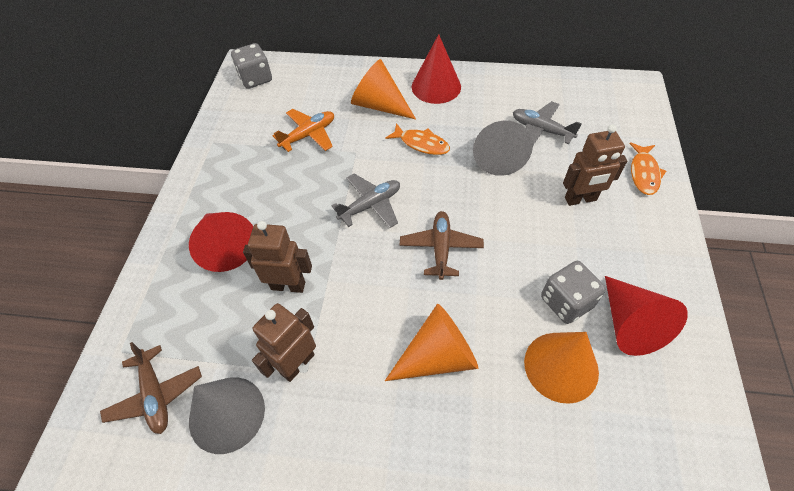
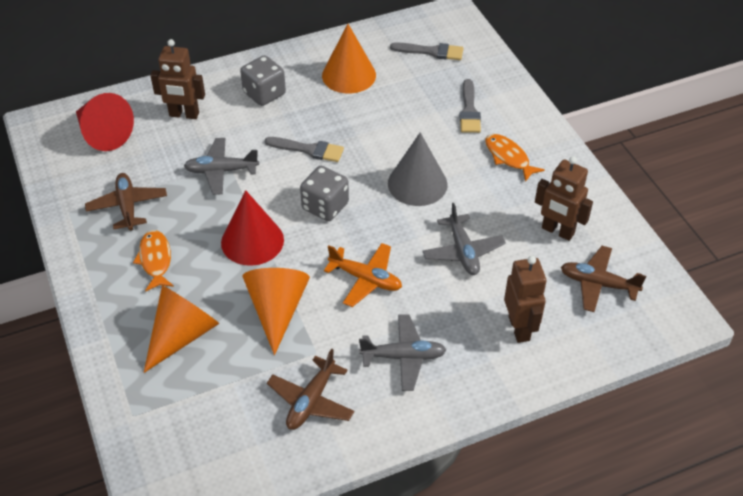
brown plane: [100,342,202,434] [400,211,484,280] = 2 -> [85,173,167,231] [267,348,354,430] [561,246,646,312] = 3
grey brush: none = 0 -> [265,137,344,162] [390,42,464,60] [459,79,481,133] = 3
grey cone: [189,377,265,454] [473,121,533,176] = 2 -> [388,132,448,206] = 1
grey plane: [331,173,400,228] [513,101,582,145] = 2 -> [184,138,259,195] [359,314,446,391] [422,203,506,275] = 3
red cone: [189,212,253,272] [412,34,461,104] [605,276,688,356] = 3 -> [76,93,134,151] [221,190,284,266] = 2

